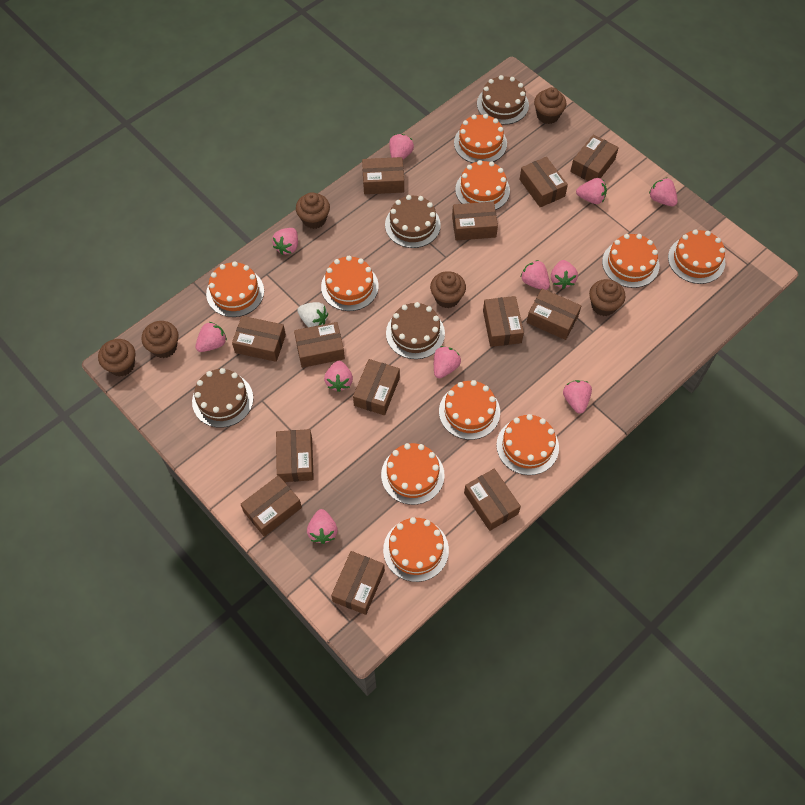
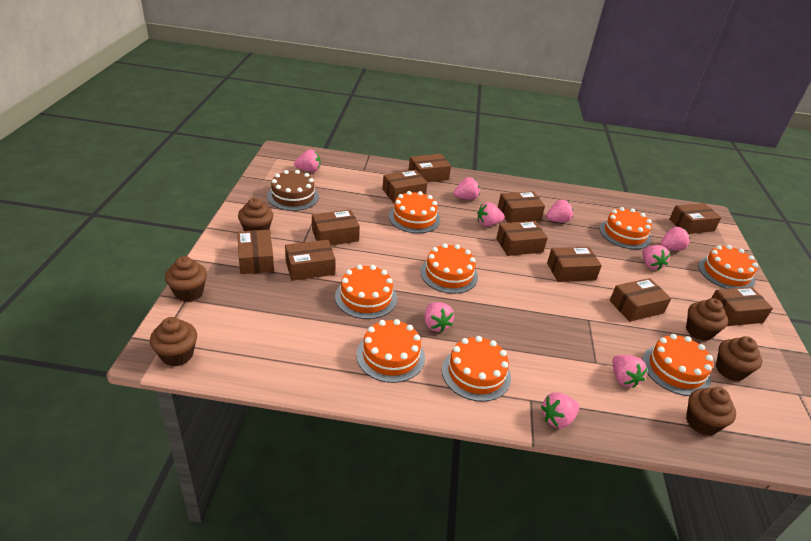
brown box: [232,316,286,362] [240,475,302,537] [276,429,314,482] [294,322,345,368] [331,551,385,615] [353,359,400,415] [362,157,404,194] [452,202,498,241] [464,469,521,531] [483,296,524,347] [519,157,568,207] [527,289,581,340] [570,134,619,181] = 13 -> [237,230,274,274] [285,240,336,281] [312,210,360,246] [382,170,428,203] [408,154,451,182] [496,221,548,256] [498,191,545,223] [547,247,602,282] [610,278,671,322] [669,203,722,234] [712,287,773,326] = 11
brown cake: [192,368,253,428] [385,195,441,248] [386,302,445,359] [477,75,529,125] = 4 -> [267,170,319,211] = 1
orange cake: [206,261,264,317] [321,256,379,311] [381,443,445,505] [383,517,449,582] [439,380,500,440] [454,114,507,163] [455,160,510,210] [496,414,559,475] [602,234,659,288] [668,229,725,284] = 10 -> [335,265,397,319] [356,319,425,383] [389,191,440,233] [420,243,478,294] [442,336,511,402] [600,207,652,249] [642,334,713,396] [698,245,758,289] = 8
pink strawberry: [196,322,227,352] [272,228,298,255] [307,509,338,544] [324,361,353,392] [389,134,414,160] [434,346,461,378] [521,260,550,290] [551,260,578,289] [563,380,592,414] [576,178,607,204] [649,178,678,206] = 11 -> [294,150,320,172] [425,302,454,333] [453,177,480,200] [477,202,505,226] [541,392,580,428] [546,200,573,223] [612,355,648,388] [643,245,670,270] [660,227,690,251] = 9
white strawberry: [297,302,328,327] = 1 -> none = 0

